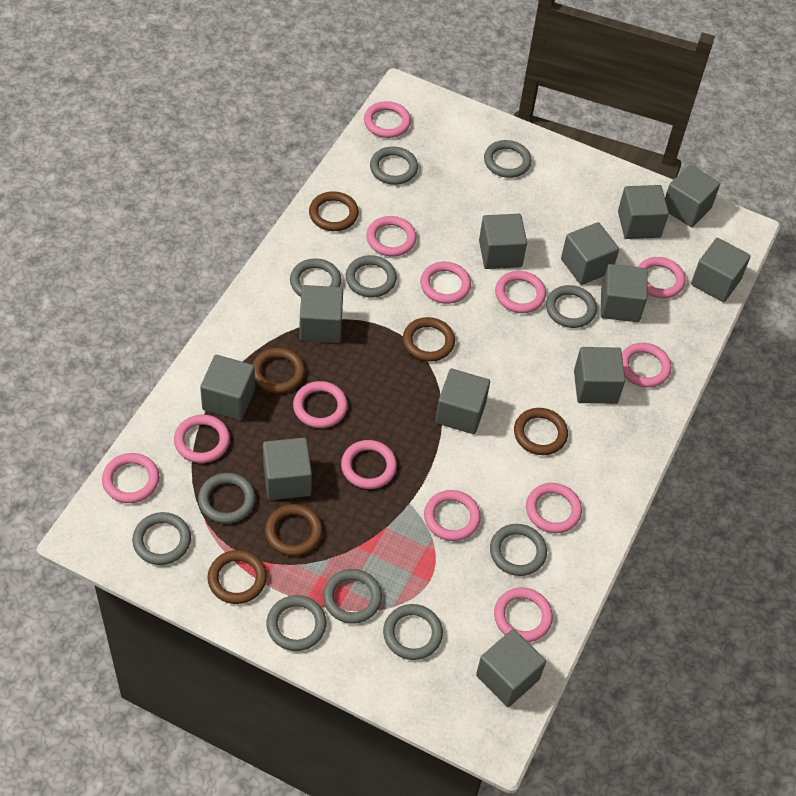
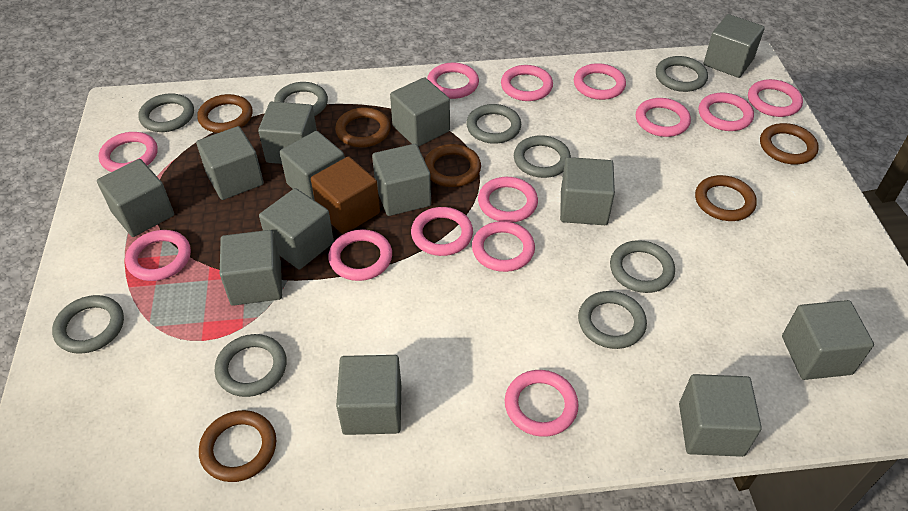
brown cube: none = 0 -> [311,156,380,234] = 1
grey cube: [200,355,255,420] [263,438,312,500] [299,285,343,343] [435,369,490,434] [476,629,546,707] [479,214,527,269] [561,222,619,285] [574,347,625,404] [600,264,648,322] [618,185,669,239] [665,165,720,227] [691,238,751,302] = 12 -> [97,159,174,237] [196,126,264,200] [220,230,282,306] [258,102,317,164] [259,188,334,269] [280,131,345,200] [336,355,401,435] [372,144,431,216] [390,77,450,147] [560,157,615,225] [679,374,762,457] [703,14,765,78] [782,300,874,380] = 13
grey ring: [132,512,191,565] [198,473,256,524] [266,595,327,651] [290,258,341,297] [323,569,382,624] [346,255,397,297] [370,147,418,185] [383,604,443,660] [484,140,532,178] [490,524,547,576] [546,285,597,328] = 11 -> [52,295,124,354] [138,93,194,132] [215,334,287,397] [274,82,328,116] [466,104,521,144] [514,135,571,178] [578,291,647,349] [610,240,675,293] [656,56,708,92] = 9

